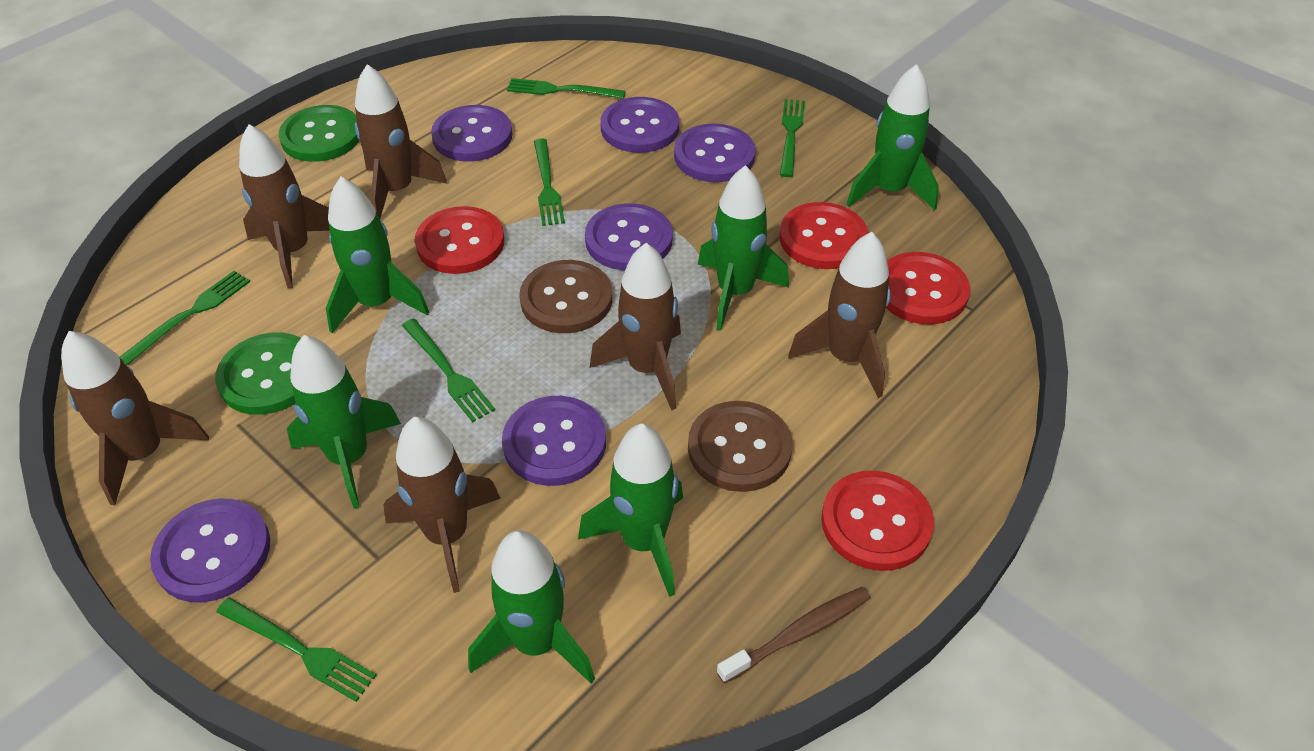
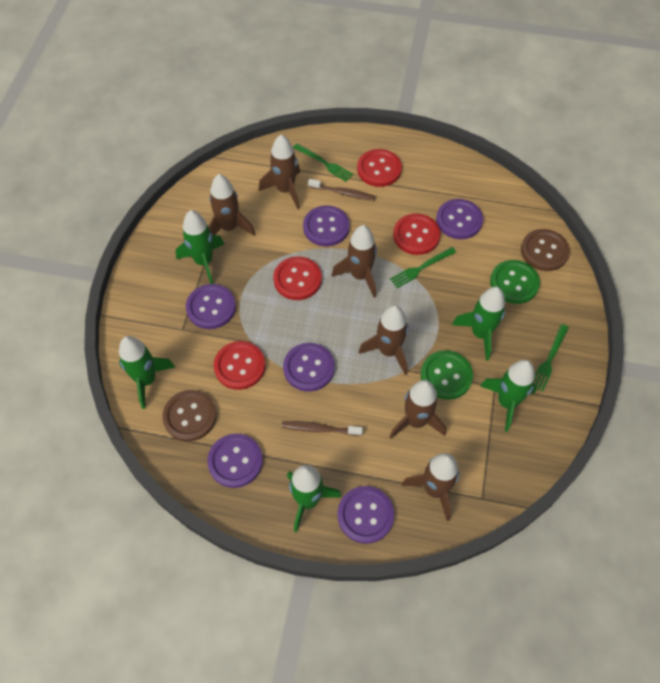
brown toothbrush: [717,587,870,684] = 1 -> [281,421,363,436] [308,179,376,201] = 2
green fork: [120,271,250,365] [216,597,377,702] [402,318,495,422] [507,78,626,99] [534,139,565,226] [780,99,805,177] = 6 -> [293,144,353,182] [390,247,456,288] [533,324,569,392] = 3
green rocket: [287,335,401,509] [326,177,429,333] [468,530,595,683] [578,424,683,597] [698,165,789,331] [846,64,939,210] = 6 -> [119,336,175,409] [176,210,224,284] [287,465,341,532] [452,287,505,361] [480,360,537,432] = 5

